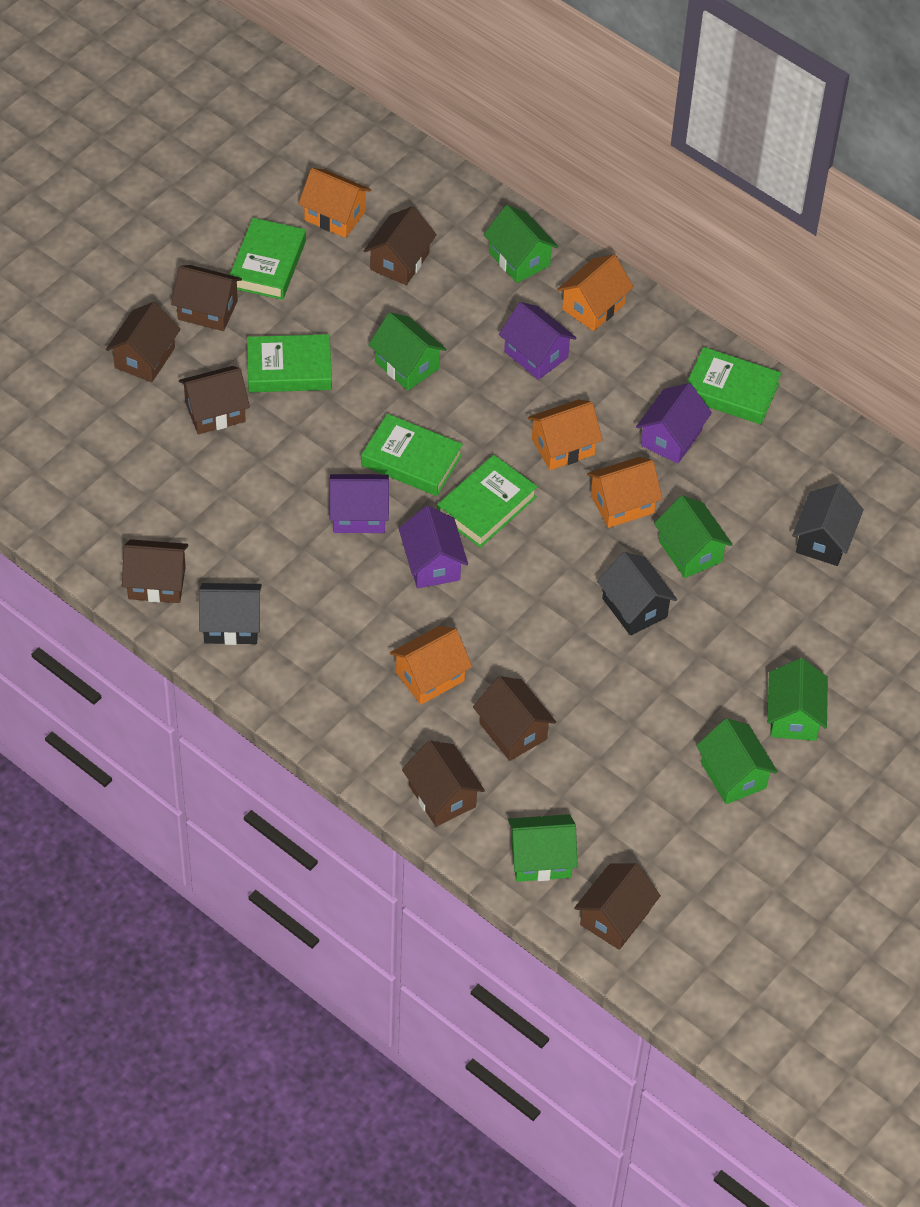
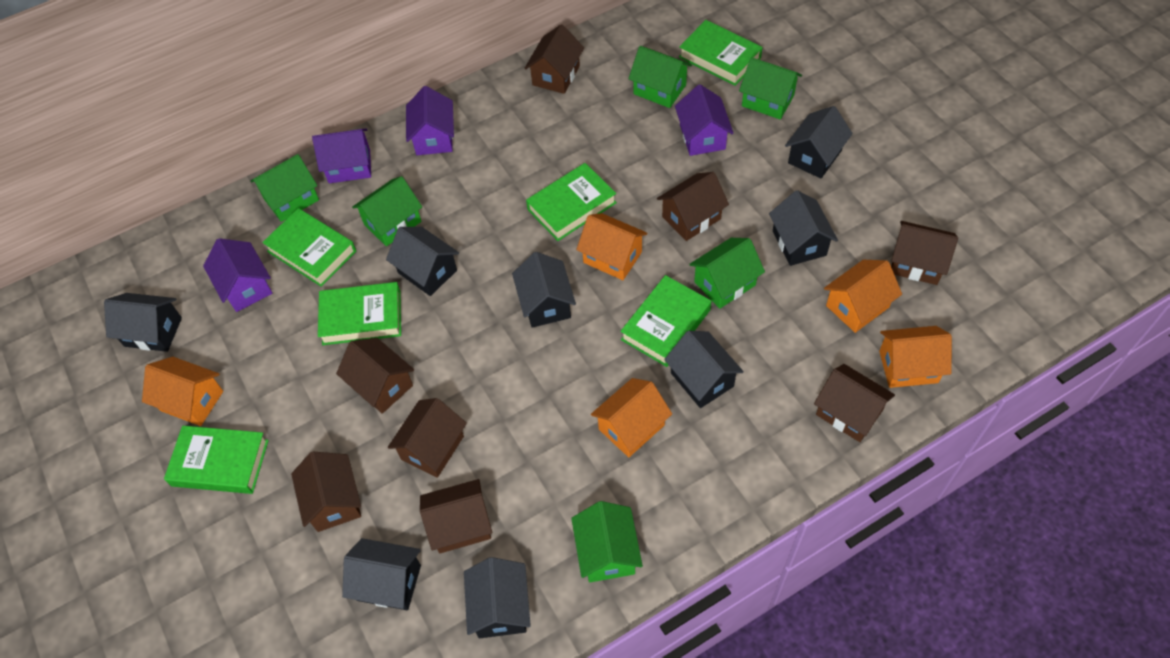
black house: [199,583,262,645] [597,552,677,635] [792,484,864,566] = 3 -> [104,293,182,352] [342,538,421,610] [386,227,459,296] [464,557,531,638] [512,252,576,328] [664,331,744,408] [769,190,838,266] [785,106,853,179] = 8
green book: [230,218,306,300] [247,334,332,392] [361,414,463,496] [437,455,537,548] [686,347,781,424] = 5 -> [164,426,269,494] [262,208,356,287] [318,282,401,345] [526,163,617,241] [620,275,711,367] [679,20,763,86] = 6

